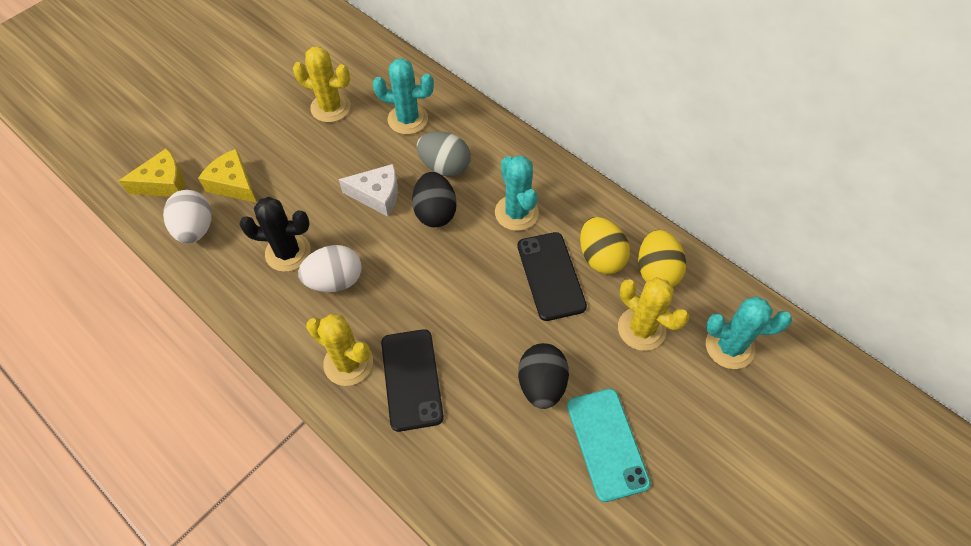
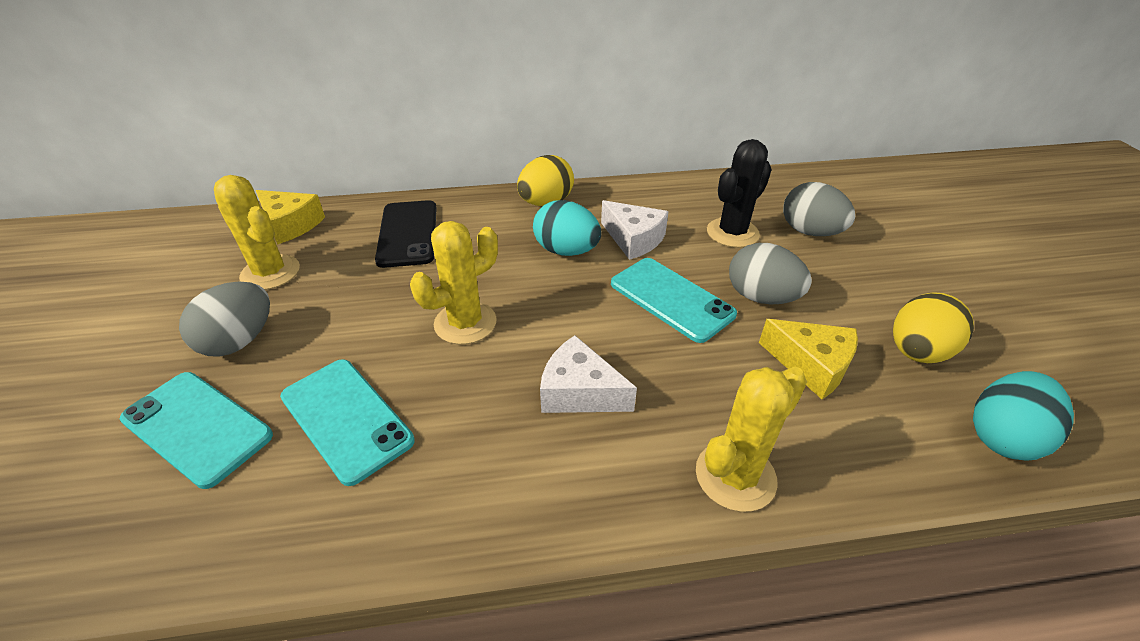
black egg: [412,172,457,227] [518,343,569,409] = 2 -> none = 0
black phone: [381,329,444,432] [517,232,587,321] = 2 -> [375,200,437,268] = 1
grey egg: [417,131,471,177] = 1 -> [179,282,270,357] [729,243,812,304] [783,182,855,236] = 3
turquoise cactus: [373,58,434,134] [495,156,539,231] [706,296,792,369] = 3 -> none = 0
turquoise egg: none = 0 -> [533,200,601,256] [973,371,1074,461] = 2
turquoise phone: [567,389,651,502] = 1 -> [120,372,273,489] [280,359,415,486] [611,258,737,343] = 3
white cheese: [339,164,398,216] = 1 -> [540,335,637,413] [601,200,669,260] = 2
white egg: [163,190,212,244] [298,245,362,292] = 2 -> none = 0

